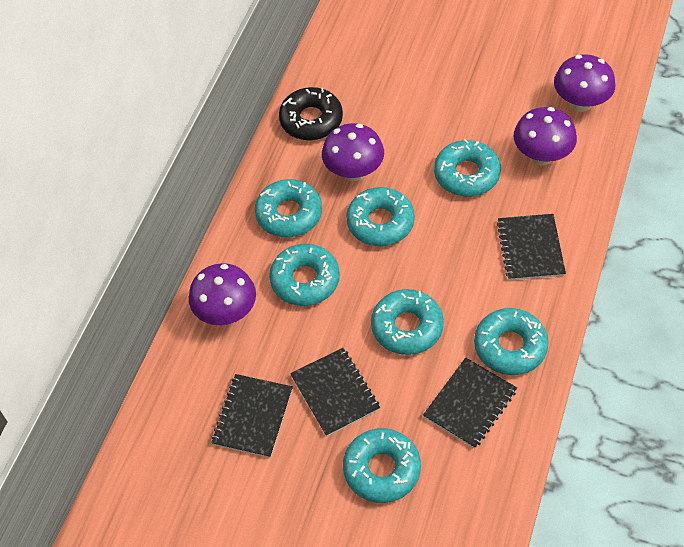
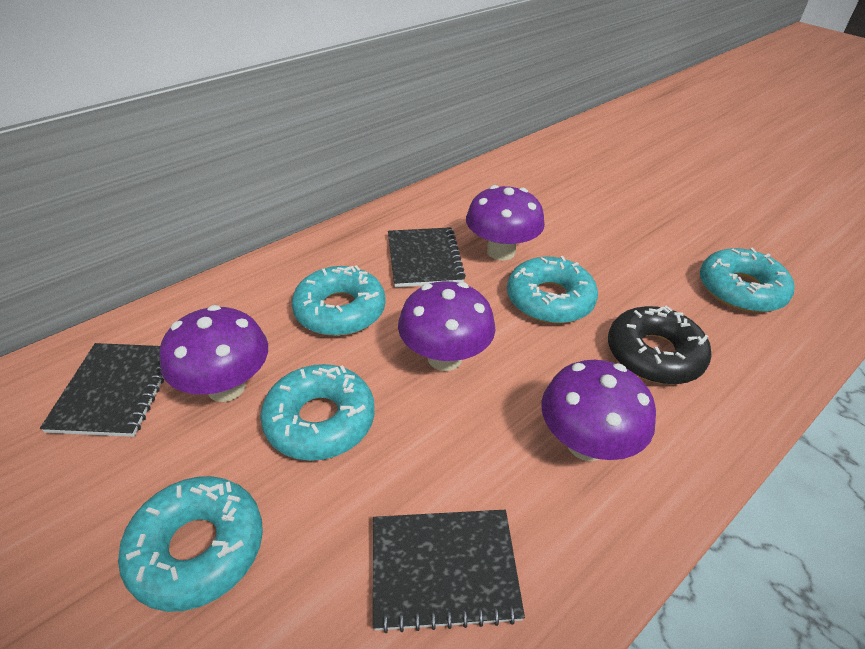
black notebook: [211,374,293,458] [290,348,380,437] [423,357,517,449] [497,214,566,280] = 4 -> [40,343,164,437] [373,510,525,633] [388,227,466,287] = 3
turquoise donut: [255,179,322,238] [269,244,340,306] [343,428,421,503] [346,187,415,246] [371,289,444,355] [434,139,501,197] [474,308,549,375] = 7 -> [118,476,263,612] [260,364,375,461] [292,265,386,336] [507,256,598,324] [700,248,795,313] = 5

